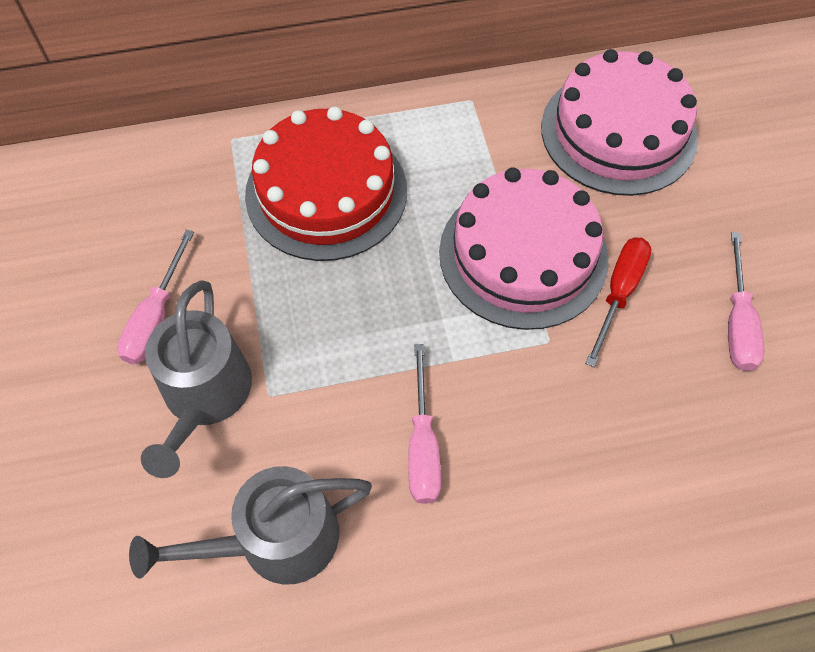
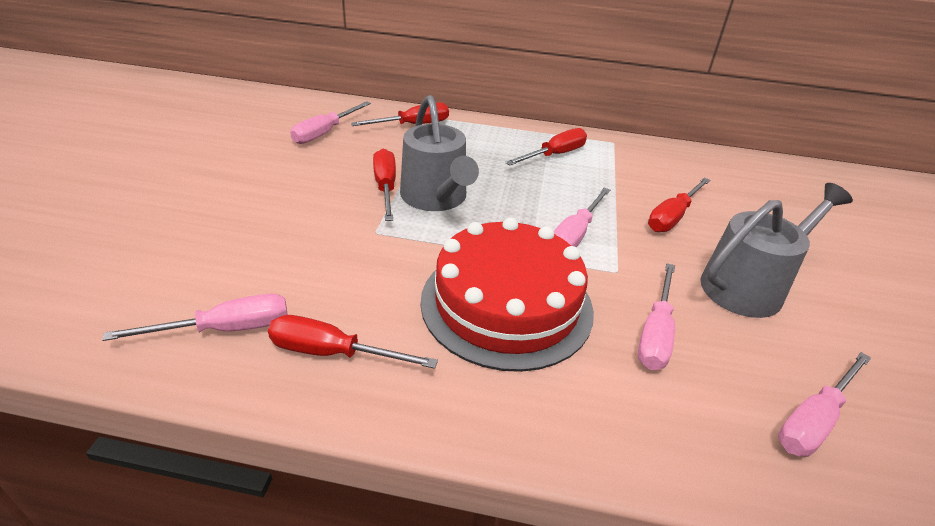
pink cake: [439,167,609,330] [541,49,698,196] = 2 -> none = 0
pink screwdriver: [117,230,194,364] [408,344,441,504] [728,232,765,371] = 3 -> [102,294,287,341] [290,101,371,144] [554,188,610,247] [638,263,675,370] [778,352,871,457] = 5
red screwdriver: [585,237,652,367] = 1 -> [268,315,438,369] [351,102,449,126] [373,149,396,221] [505,128,587,166] [648,177,711,232] = 5

